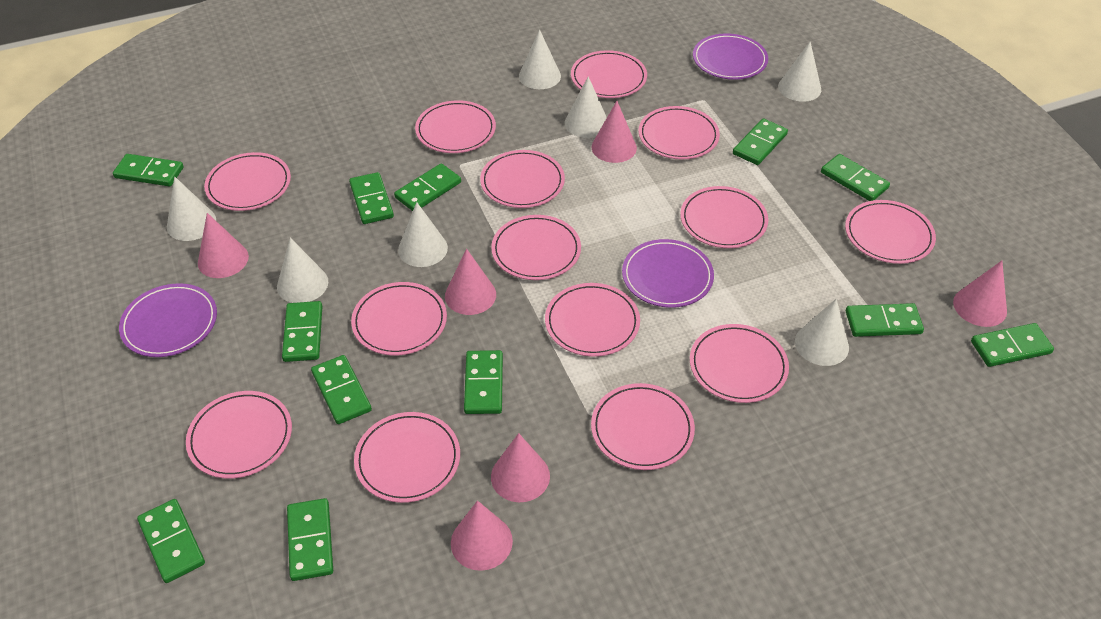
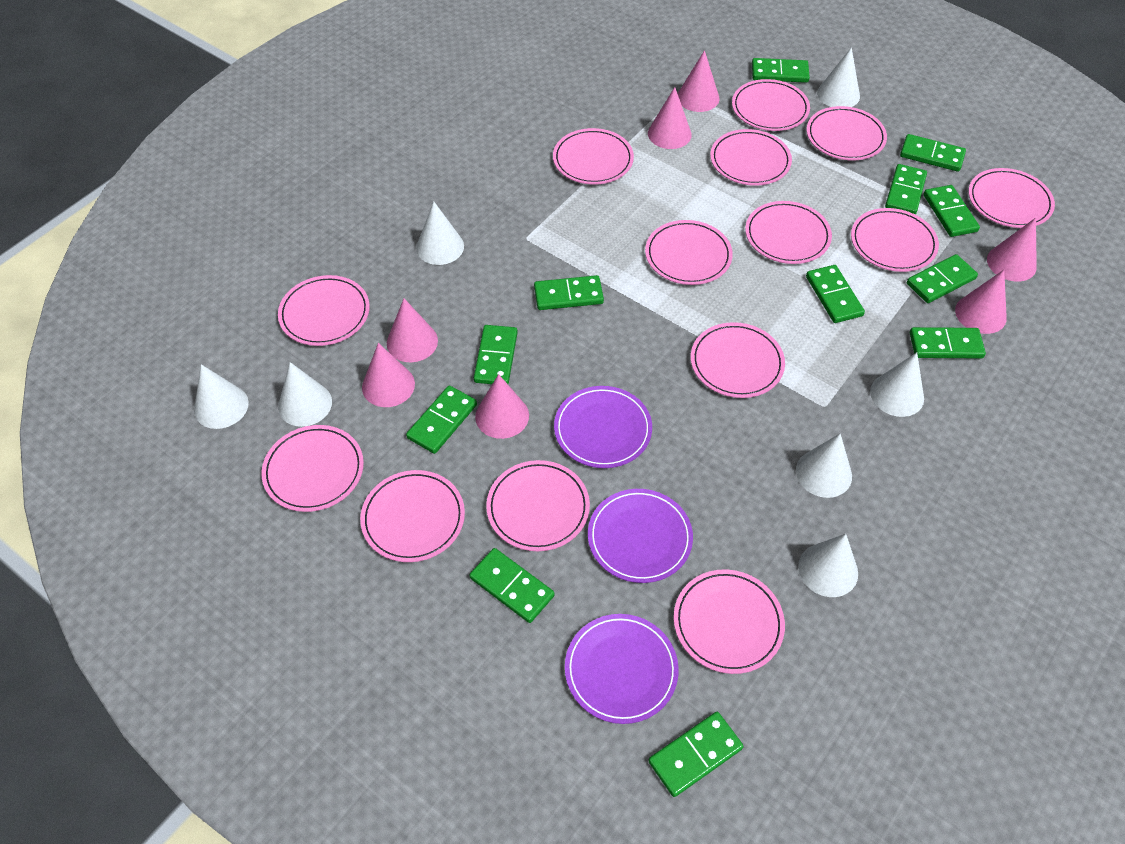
pink cone: [198,213,249,278] [445,249,496,315] [451,501,513,571] [491,433,550,502] [592,101,637,163] [953,261,1007,327] = 6 -> [362,343,415,407] [387,298,438,362] [475,374,529,439] [648,87,692,149] [677,50,720,112] [955,270,1007,334] [987,218,1037,281] = 7

